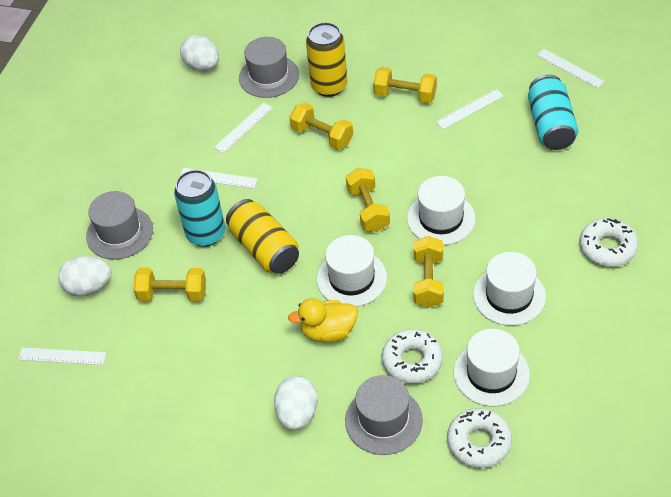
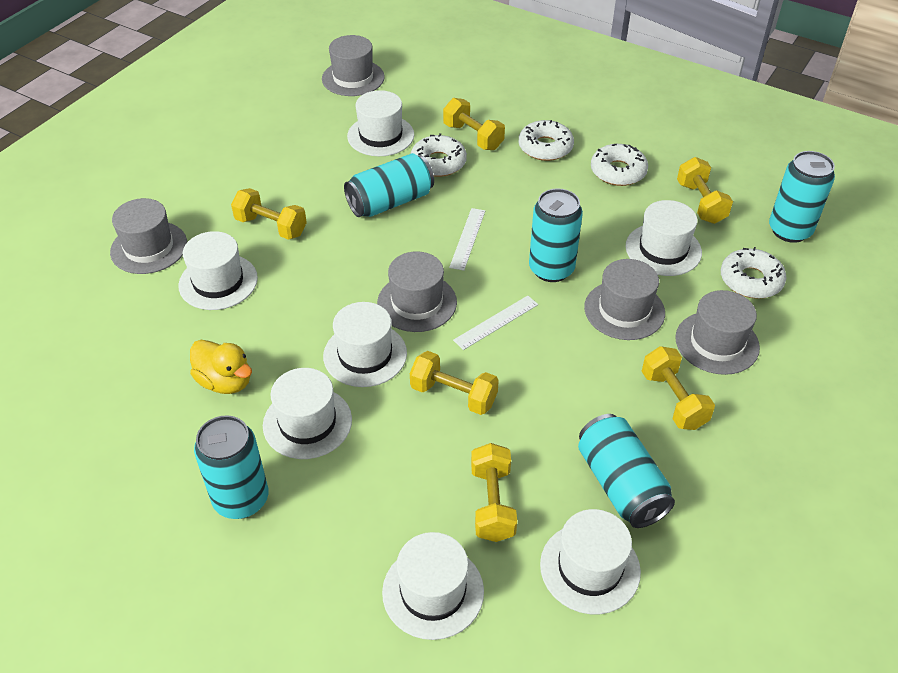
grey hat: [86,191,153,260] [239,37,299,98] [345,375,423,455] = 3 -> [110,198,187,274] [322,35,385,96] [377,251,457,332] [584,259,665,340] [675,290,760,375] = 5
turquoise can: [174,170,225,247] [528,74,578,150] = 2 -> [194,415,268,519] [344,153,434,217] [529,188,583,282] [578,414,675,528] [769,151,835,243] = 5
white donut: [382,329,443,384] [447,408,512,468] [579,218,639,267] = 3 -> [411,133,467,177] [519,120,574,161] [591,144,648,186] [721,247,786,299] = 4
white egg: [58,256,111,296] [180,35,219,71] [274,376,318,430] = 3 -> none = 0
white hat: [317,235,387,307] [407,176,476,245] [454,329,530,406] [473,252,546,326] = 4 -> [178,231,258,310] [263,368,352,459] [323,302,407,387] [347,90,414,156] [382,532,484,640] [540,509,641,614] [626,200,702,276] = 7
white ruler: [18,347,106,365] [180,168,258,189] [214,103,273,153] [436,89,504,130] [537,49,605,88] = 5 -> [449,208,485,271] [453,296,538,350] = 2
yellow can: [226,199,299,274] [306,22,347,97] = 2 -> none = 0
yellow dumbbell: [134,268,206,302] [289,102,353,150] [346,168,390,232] [373,67,437,104] [413,236,444,308] = 5 -> [231,188,307,240] [410,351,499,415] [443,98,505,150] [471,443,517,542] [642,346,715,430] [677,157,733,224] = 6

